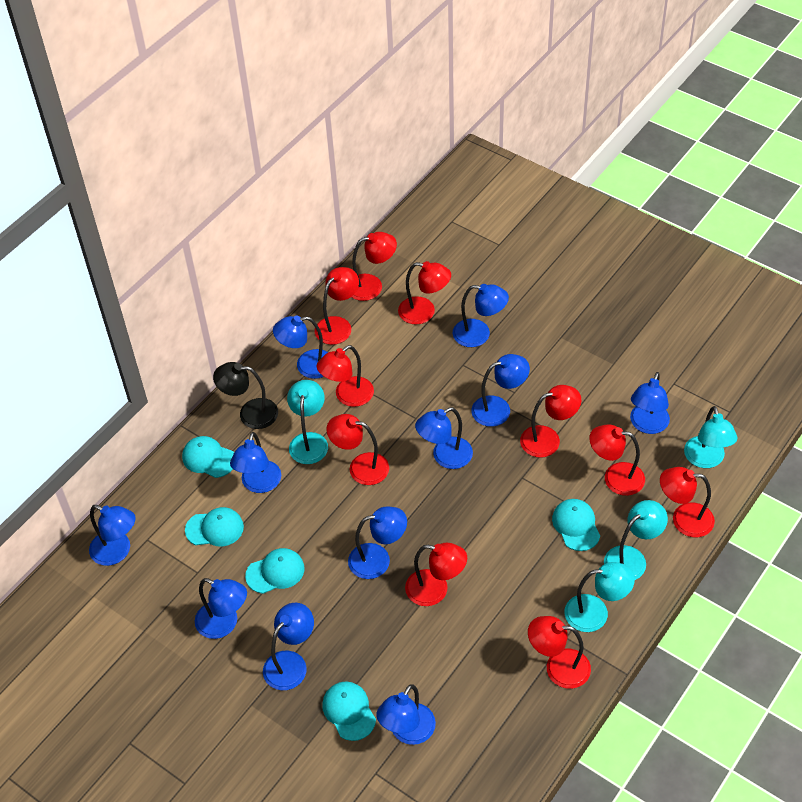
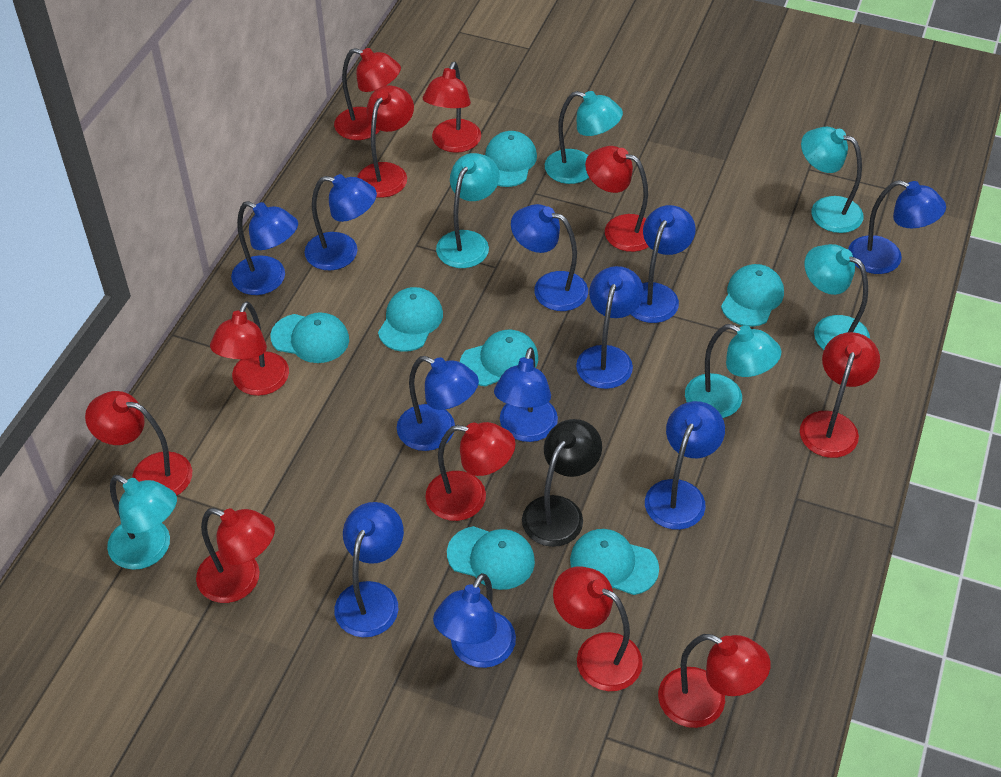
red lamp: [315,267,359,345] [316,345,374,407] [327,414,389,485] [352,232,397,301] [398,261,451,325] [405,543,467,606] [520,385,581,458] [528,616,591,689] [589,424,645,496] [660,467,715,537] = 10 -> [85,391,192,496] [196,508,275,603] [210,301,289,396] [334,48,401,140] [357,85,414,198] [423,62,481,153] [425,422,515,521] [553,566,643,691] [585,146,649,252] [658,634,771,728] [800,332,880,458] = 11
turquoise cap: [182,436,234,478] [185,507,244,546] [245,548,305,594] [322,681,376,741] [552,499,600,551] = 5 -> [270,312,349,363] [378,287,443,352] [447,526,535,590] [460,330,538,386] [485,131,537,187] [570,529,659,595] [721,264,784,327] = 7
turquoise lamp: [287,380,328,464] [564,562,635,632] [604,500,668,580] [684,406,737,468] = 4 -> [107,475,177,570] [436,153,500,268] [545,91,623,184] [685,324,781,418] [801,127,863,233] [804,244,870,350] = 6

